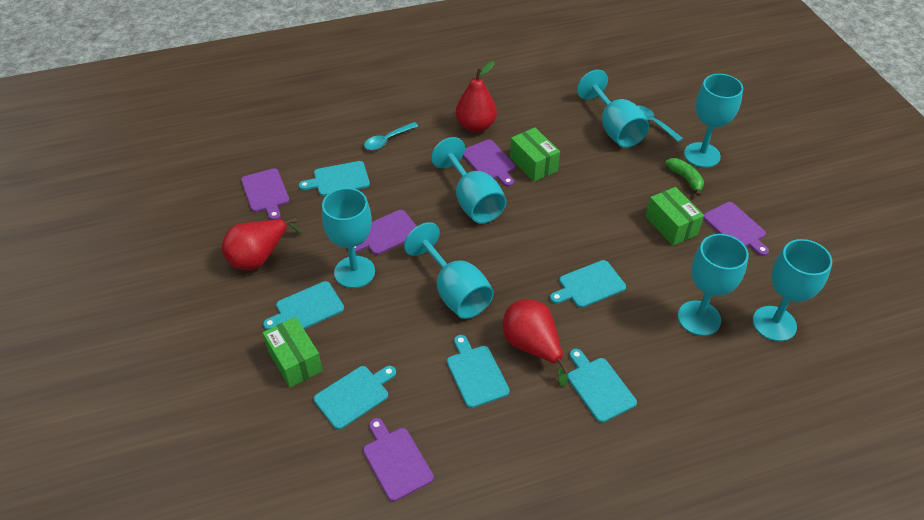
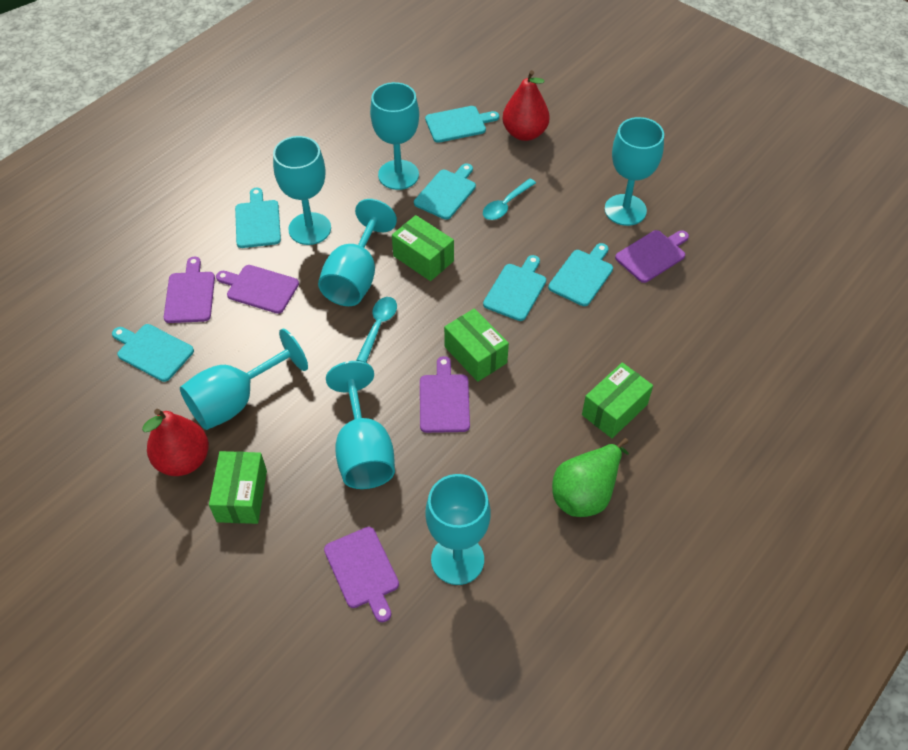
green banana: [665,158,704,196] = 1 -> none = 0
green box: [263,317,323,388] [510,128,560,182] [645,187,704,246] = 3 -> [209,451,267,524] [392,215,454,281] [444,308,509,382] [582,362,653,438] = 4
green pear: none = 0 -> [552,438,629,517] = 1
red pear: [222,218,301,270] [456,61,497,132] [503,299,569,387] = 3 -> [142,409,209,476] [502,70,550,141] = 2

